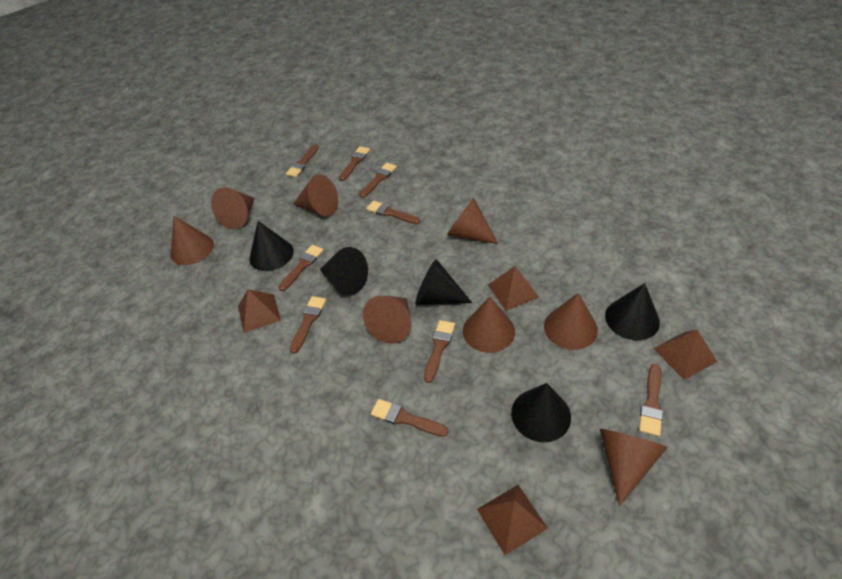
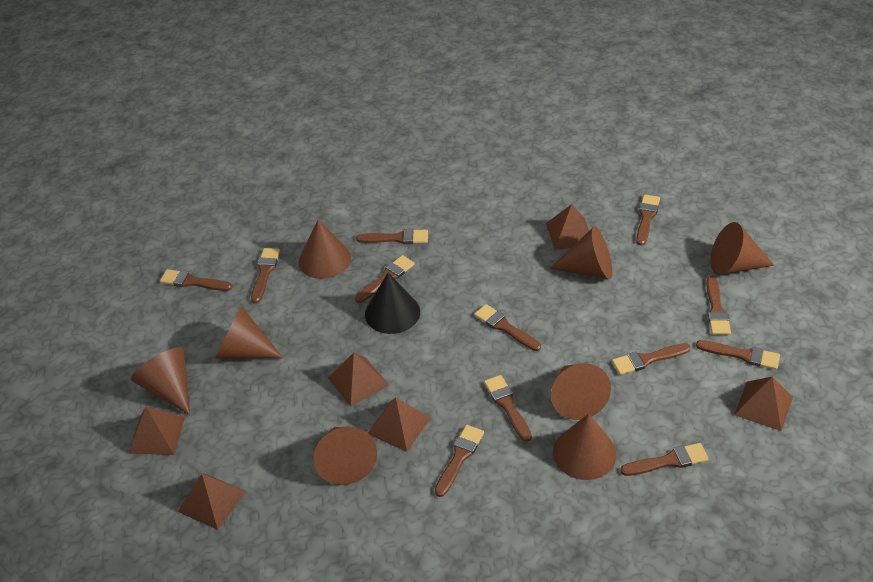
black cone: [249,221,294,271] [320,247,368,296] [415,259,472,305] [511,383,571,442] [605,283,660,340] = 5 -> [365,273,420,334] = 1
brown brush: [278,245,324,291] [286,144,319,177] [290,296,326,354] [339,146,370,181] [359,163,397,198] [366,201,420,224] [371,399,449,437] [424,320,455,383] [639,364,663,436] = 9 -> [160,269,232,291] [251,248,280,304] [355,255,415,303] [356,229,428,244] [435,425,484,497] [474,304,541,351] [484,375,532,442] [612,343,691,375] [620,443,708,476] [636,194,660,246] [696,340,780,370] [706,276,731,335] = 12
brown pyramid: [238,289,281,333] [477,485,548,555] [488,266,539,311] [653,330,717,380] = 4 -> [128,407,185,455] [177,474,246,530] [328,353,389,406] [368,397,431,452] [546,204,589,250] [734,377,793,431] = 6

